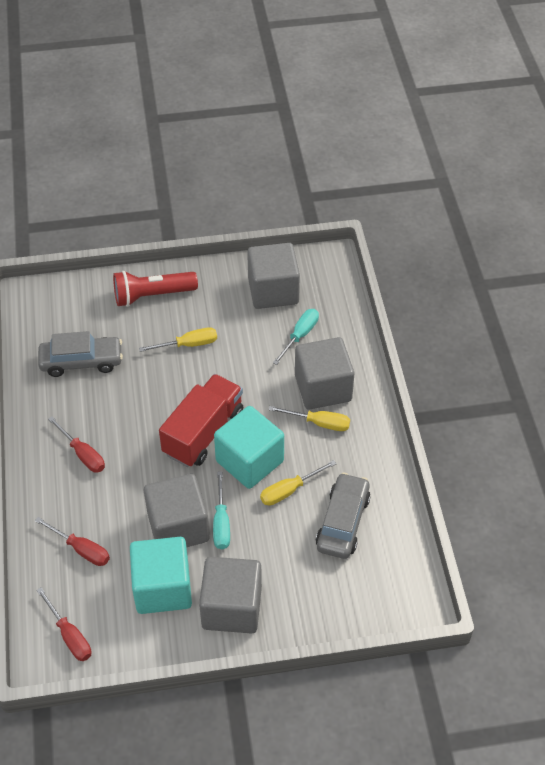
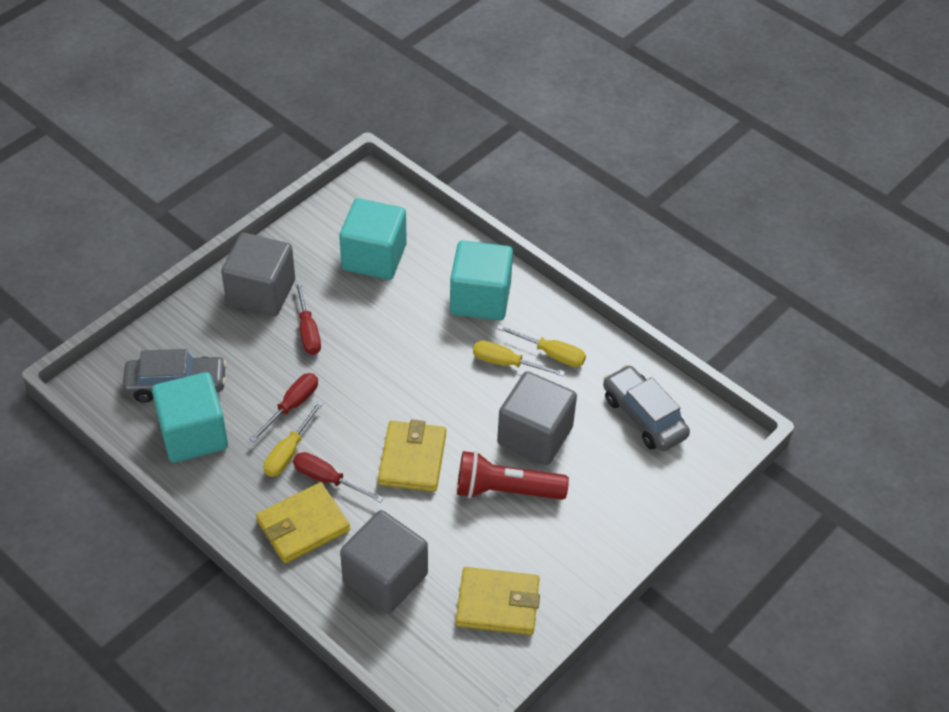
grey cube: [144,474,209,547] [199,557,262,634] [247,243,300,309] [295,337,354,409] = 4 -> [221,233,295,316] [340,510,428,614] [497,371,577,465] = 3
red truck: [159,374,243,467] = 1 -> none = 0
turquoise cube: [130,537,192,614] [214,406,284,489] = 2 -> [152,372,228,463] [339,198,407,280] [450,240,513,321] = 3
turquoise screwdriver: [213,471,230,549] [273,309,319,365] = 2 -> none = 0
yellow wallet: none = 0 -> [256,482,350,564] [378,420,446,492] [456,567,540,635] = 3

